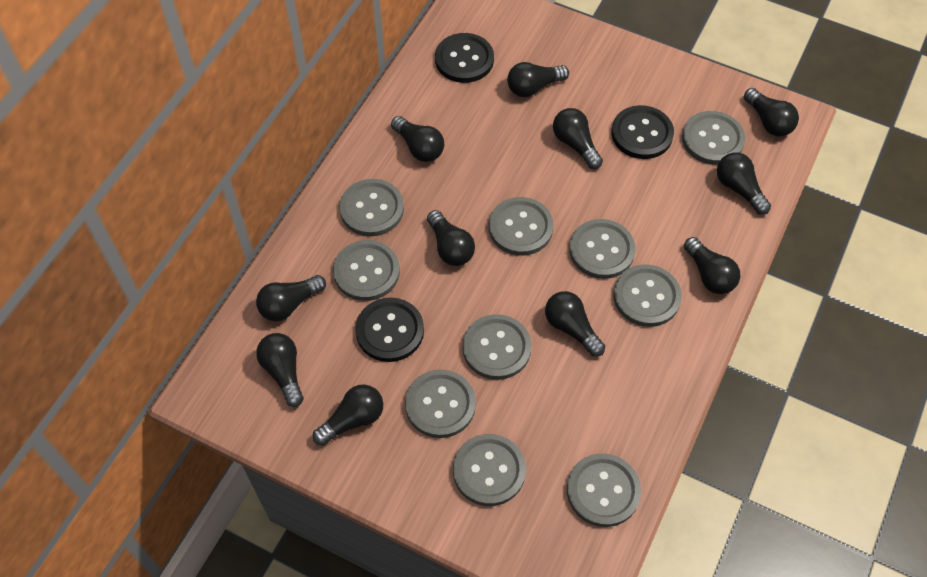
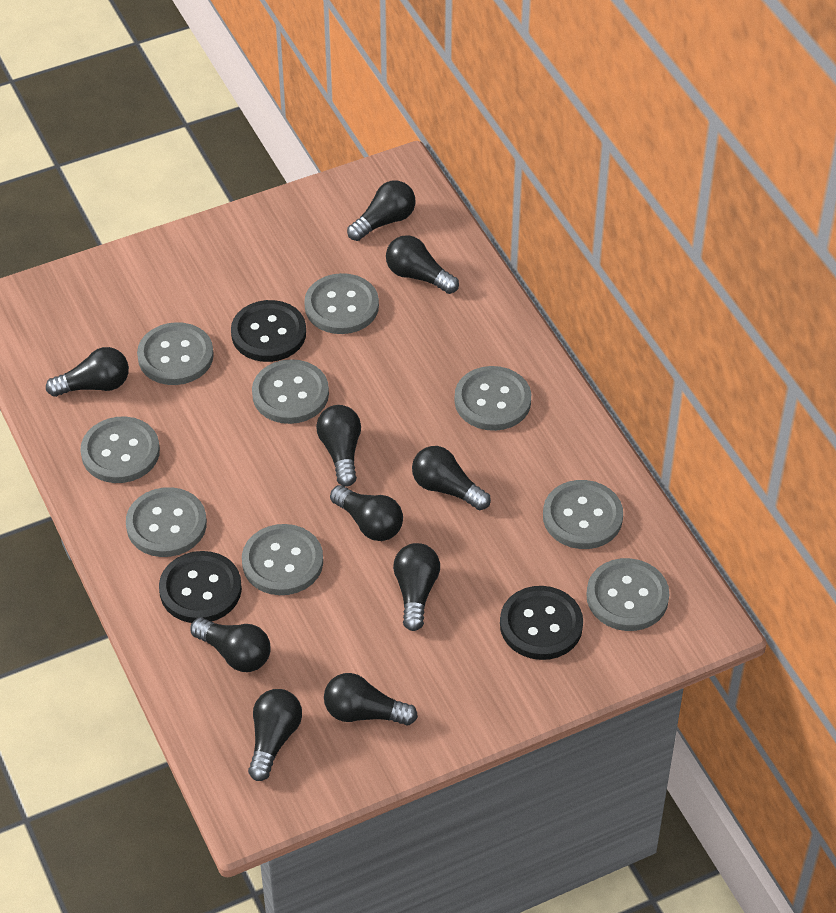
black light bulb: [256,275,326,321] [256,333,304,407] [313,384,383,445] [391,116,444,162] [427,210,475,266] [507,62,569,97] [545,291,605,357] [553,108,603,169] [684,237,740,294] [717,152,771,215] [744,88,799,136] = 11 -> [46,347,129,397] [190,617,270,672] [248,689,302,781] [316,405,361,487] [324,673,418,726] [330,485,403,541] [347,180,415,241] [386,235,459,294] [393,543,440,631] [412,446,491,510] = 10
grey button: [333,240,400,301] [339,179,404,236] [405,370,476,438] [453,434,526,506] [463,314,532,380] [489,197,554,256] [567,453,641,527] [569,219,636,279] [613,264,682,327] [682,111,745,165] = 10 -> [80,417,160,483] [126,487,207,557] [137,322,214,385] [242,524,323,595] [252,359,329,424] [304,273,379,334] [455,366,531,431] [543,480,623,549] [586,558,670,631] = 9

